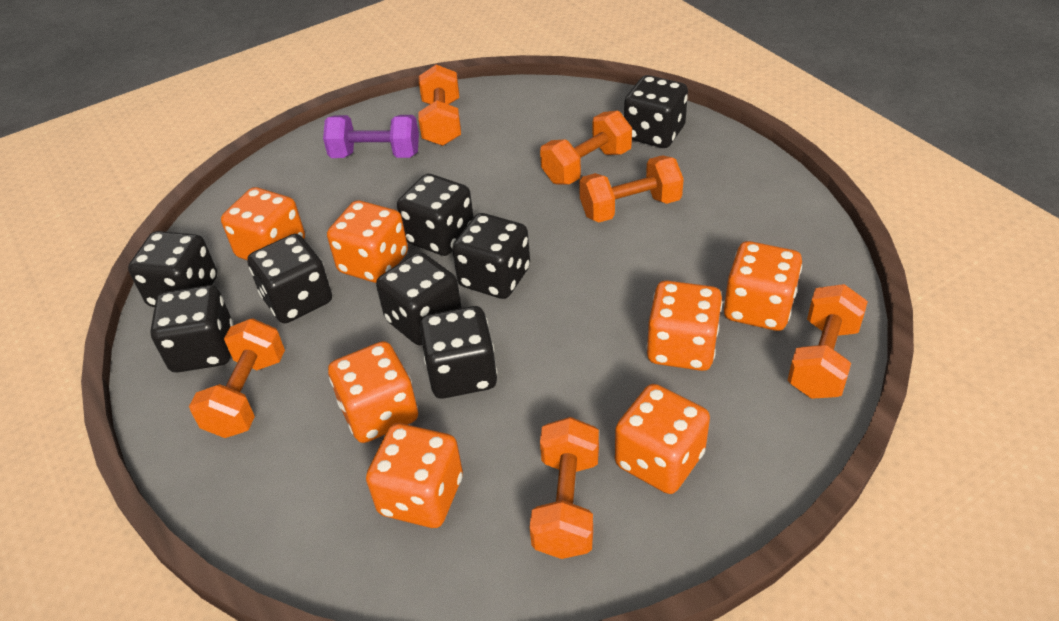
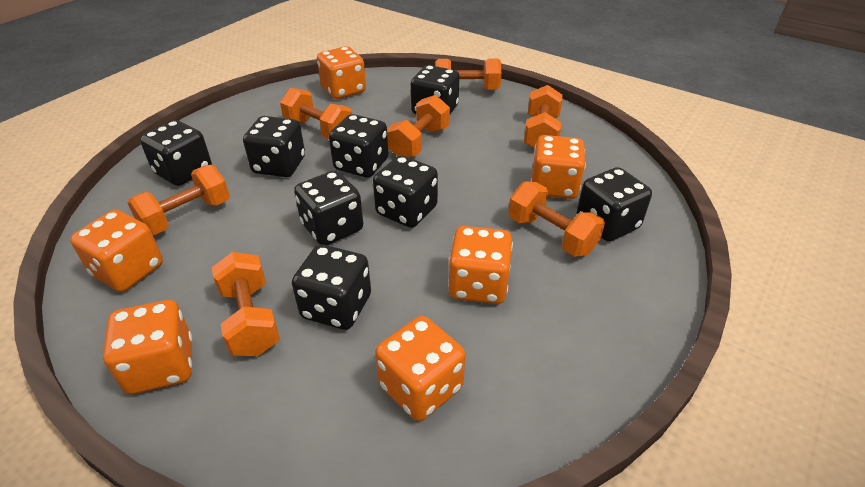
orange dice: [221,187,305,260] [327,200,408,283] [328,341,418,443] [366,423,463,528] [615,384,710,494] [646,281,722,371] [724,241,802,331] = 7 -> [70,210,163,292] [103,300,192,394] [317,46,366,99] [375,316,465,421] [448,226,513,304] [531,135,586,199] = 6
orange dumbbell: [189,318,285,438] [418,65,461,146] [530,417,599,559] [540,111,632,184] [579,155,684,223] [787,284,868,399] = 6 -> [127,165,230,235] [212,252,280,356] [280,88,352,139] [387,95,450,158] [435,58,501,90] [508,181,605,257] [524,85,563,149] = 7
purple dumbbell: [323,115,419,158] = 1 -> none = 0

